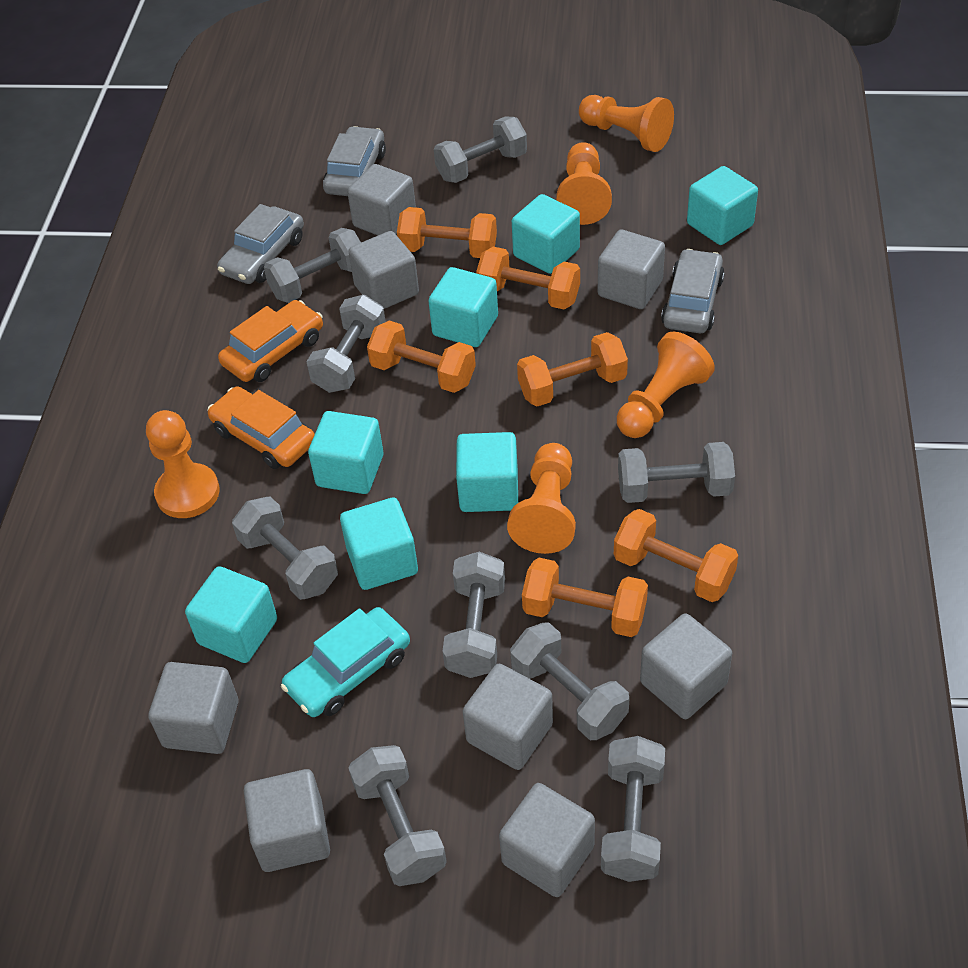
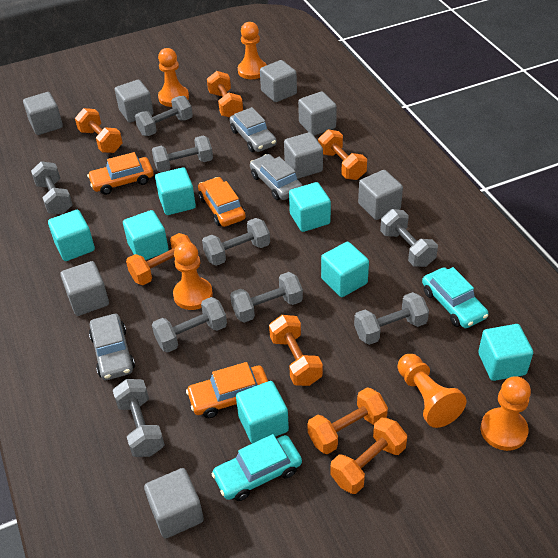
orange car: [208,386,315,469] [218,300,323,382] = 2 -> [87,152,154,195] [186,362,268,418] [198,177,246,227] = 3
orange dumbbell: [367,321,476,393] [397,207,497,258] [476,247,580,309] [517,332,628,406] [522,558,648,637] [614,509,738,602] = 6 -> [75,108,123,153] [126,233,192,285] [207,71,243,118] [269,315,323,386] [308,387,388,454] [318,129,367,180] [330,417,407,494] = 7
turquoise car: [281,607,410,717] = 1 -> [211,434,302,501] [422,267,488,328] = 2

